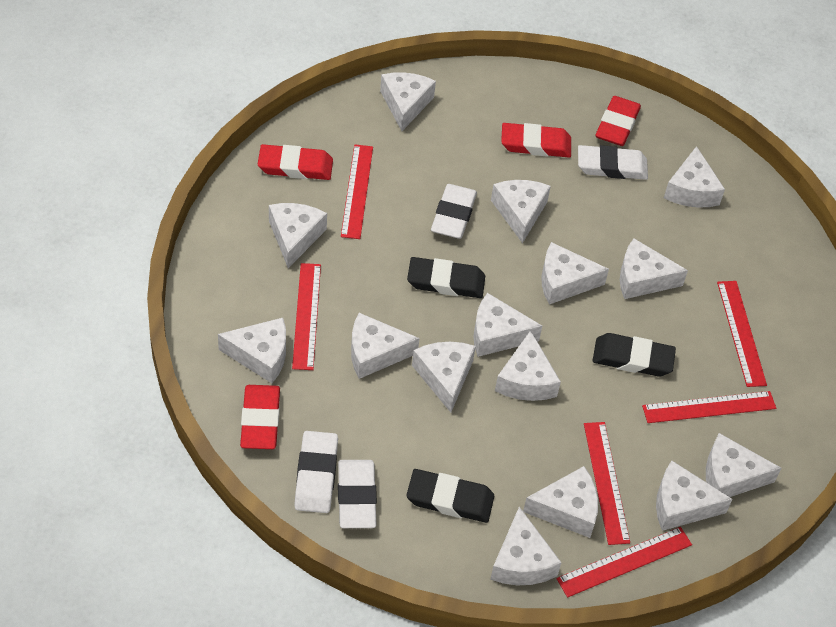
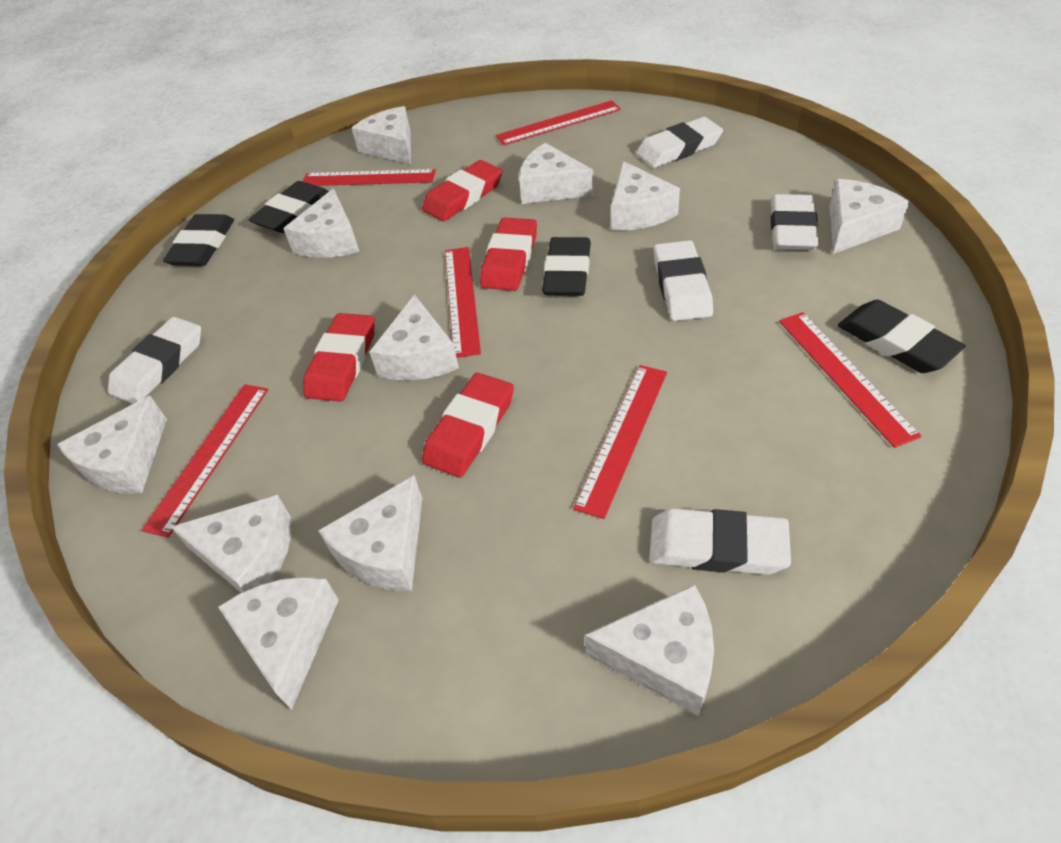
black eraser: [406,469,494,523] [407,257,485,298] [592,333,676,377] = 3 -> [163,214,234,266] [248,181,329,233] [542,237,591,296] [838,300,966,373] = 4
white cheese: [218,318,286,383] [269,203,327,268] [351,313,420,379] [380,72,436,131] [412,342,476,412] [473,293,542,357] [490,507,562,585] [491,180,551,243] [495,330,561,401] [523,466,598,538] [541,242,609,305] [620,239,688,299] [656,460,733,531] [664,146,725,207] [706,433,781,497] = 15 -> [57,396,167,494] [171,495,292,593] [218,577,339,710] [283,189,359,258] [318,475,423,591] [352,106,411,164] [369,294,459,380] [519,143,594,204] [585,584,714,716] [611,161,680,230] [829,179,909,254] = 11
white eraser: [294,431,338,513] [338,460,377,528] [431,184,477,239] [578,145,648,180] = 4 -> [108,317,201,404] [636,117,723,168] [649,508,791,575] [654,240,713,321] [771,194,819,250] = 5

